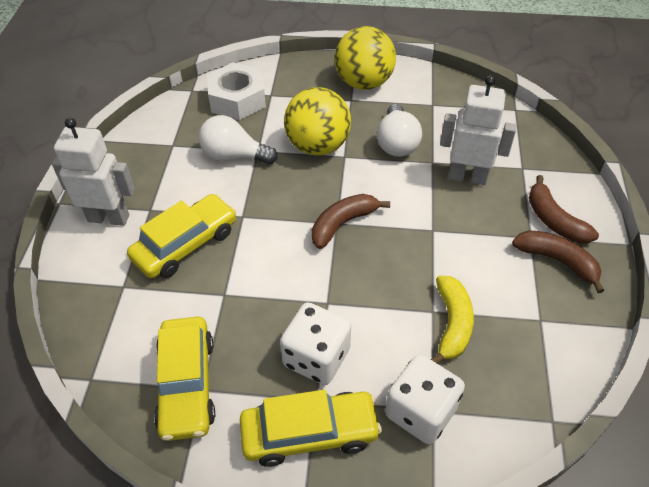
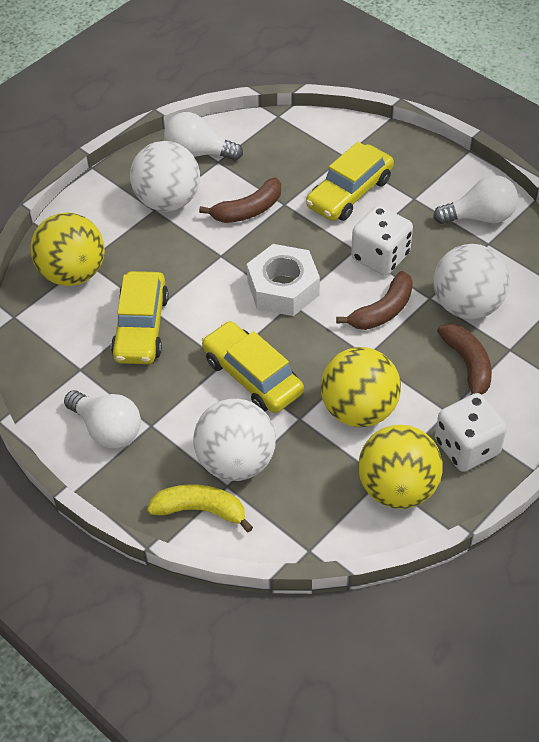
white ball: none = 0 -> [130,141,200,211] [193,399,276,481] [433,244,510,319] = 3
white light bulb: [199,115,278,164] [377,104,422,157] = 2 -> [64,390,141,448] [164,112,243,161] [433,175,518,224] = 3
white robot: [52,117,135,226] [440,75,517,185] = 2 -> none = 0
yellow ball: [284,87,351,156] [335,26,396,90] = 2 -> [30,212,105,286] [321,347,401,427] [358,425,443,509] = 3

